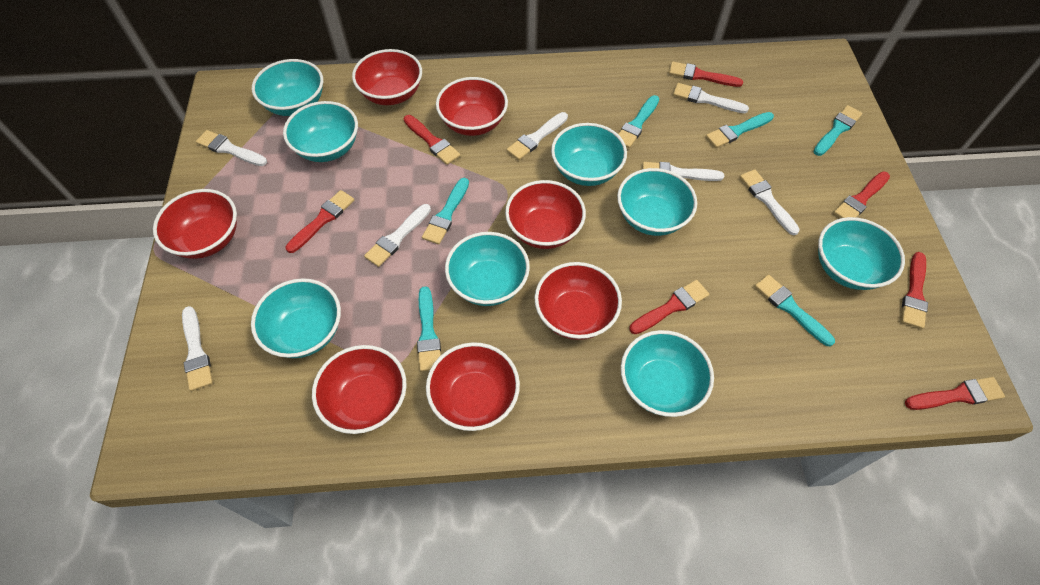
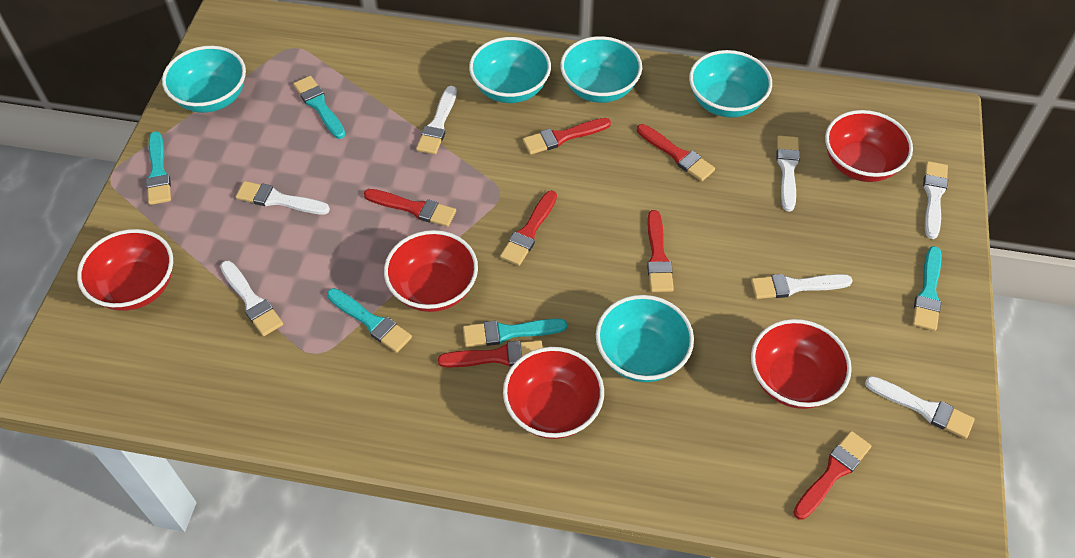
red bowl: [153,189,237,259] [312,345,407,434] [352,49,422,105] [426,342,520,431] [436,77,508,136] [505,180,586,249] [535,262,622,340] = 7 -> [77,229,173,311] [384,230,478,312] [503,347,604,439] [751,319,852,409] [825,110,913,182] = 5
turquoise bowl: [251,278,341,358] [252,59,323,116] [283,101,358,162] [445,232,530,306] [551,123,627,186] [617,168,697,236] [621,330,714,417] [818,217,905,290] = 8 -> [162,46,246,113] [469,37,551,103] [560,36,642,103] [596,295,694,382] [689,50,772,118] = 5
turquoise brush: [417,287,441,371] [422,178,469,244] [618,95,659,148] [706,112,774,148] [755,275,835,346] [813,105,862,156] = 6 -> [146,131,171,205] [293,76,346,139] [327,288,412,353] [463,319,567,347] [912,246,942,331] = 5

